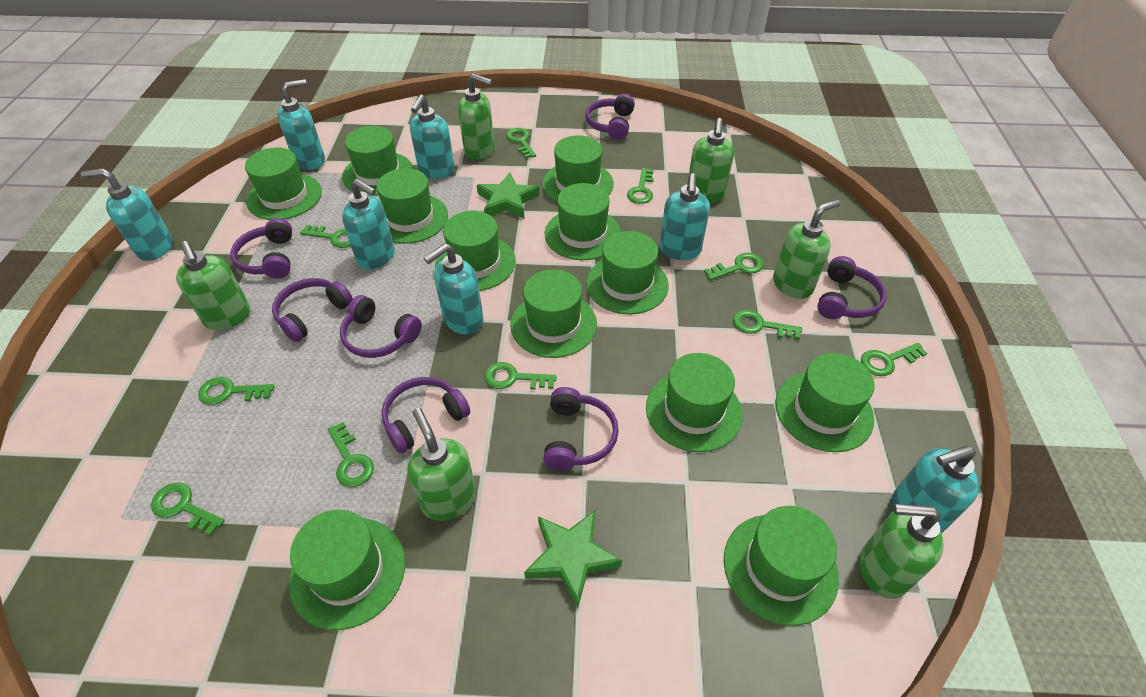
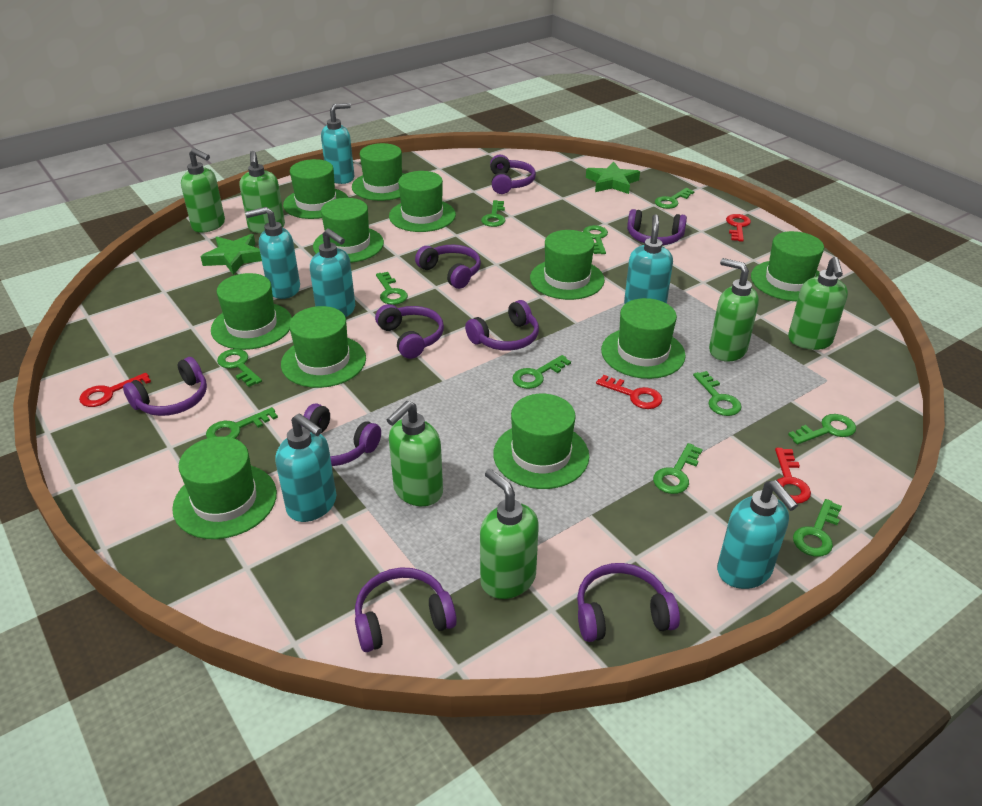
green hat: [245,147,322,220] [289,510,405,630] [342,126,413,196] [376,168,448,244] [435,211,516,291] [510,270,597,358] [542,135,614,203] [545,183,621,260] [586,231,669,315] [646,353,743,452] [724,506,839,626] [775,353,875,452] = 12 -> [172,436,277,539] [211,273,292,350] [281,306,366,388] [283,159,348,219] [313,198,384,263] [352,143,404,201] [389,171,456,232] [493,394,589,489] [530,230,605,300] [601,298,686,379] [751,231,824,301] = 11
green key: [151,483,225,535] [198,377,274,405] [300,225,351,248] [328,422,374,487] [484,362,557,389] [506,128,536,159] [627,168,654,204] [704,253,764,280] [733,310,802,339] [861,343,927,376] = 10 -> [206,407,278,439] [217,349,262,387] [376,272,408,305] [481,200,505,227] [512,355,571,389] [583,225,608,254] [653,443,703,494] [655,188,694,209] [693,371,742,416] [788,414,856,445] [793,499,842,557] = 11
purple headphones: [230,218,292,278] [272,278,353,342] [340,295,422,358] [382,377,470,453] [543,387,619,470] [585,94,635,140] [817,256,886,319] = 7 -> [123,357,207,416] [301,404,381,466] [355,567,457,652] [375,304,444,359] [415,244,481,289] [465,300,539,351] [490,155,536,194] [577,563,680,642] [627,209,687,245] = 9
red key: none = 0 -> [79,373,151,407] [596,375,662,409] [726,214,751,242] [775,448,811,504] = 4
turquoise soap dispenser: [81,169,173,261] [277,79,325,170] [342,179,395,270] [410,95,455,179] [424,243,484,334] [660,173,710,260] [892,446,979,533] = 7 -> [245,207,300,299] [276,413,336,522] [310,228,355,317] [321,103,354,184] [624,214,673,304] [717,480,798,589] = 6

